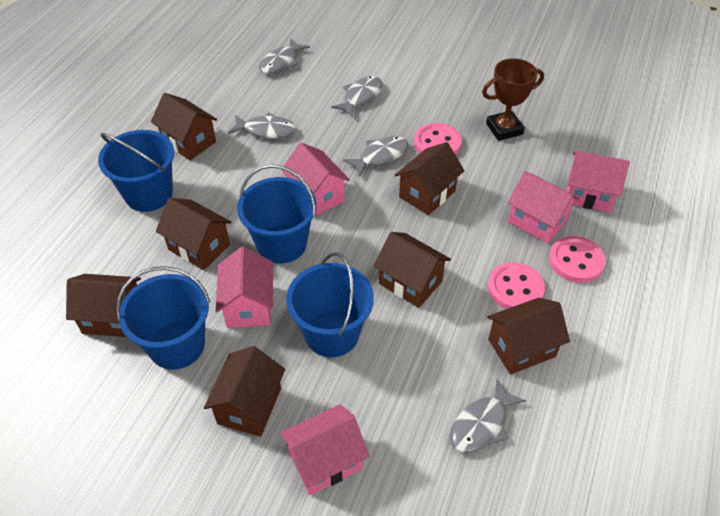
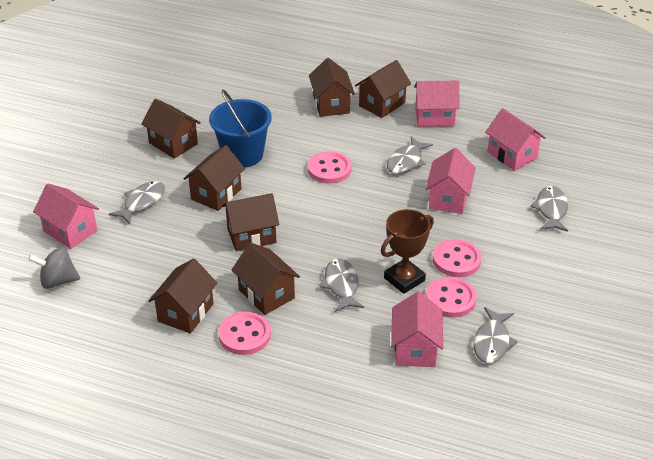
blue bucket: [98,130,174,212] [116,266,210,370] [237,165,317,263] [286,252,374,357] = 4 -> [209,90,272,167] = 1
grey spinning top: none = 0 -> [28,247,80,289] = 1
pink button: [414,123,462,155] [488,262,545,309] [549,236,606,283] = 3 -> [218,312,271,355] [308,151,351,183] [426,277,477,318] [433,239,481,277] = 4

